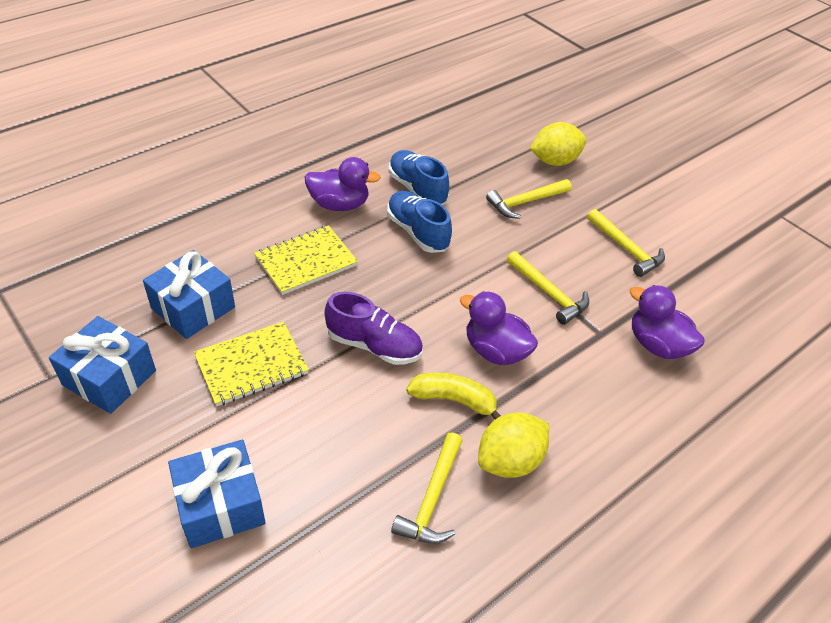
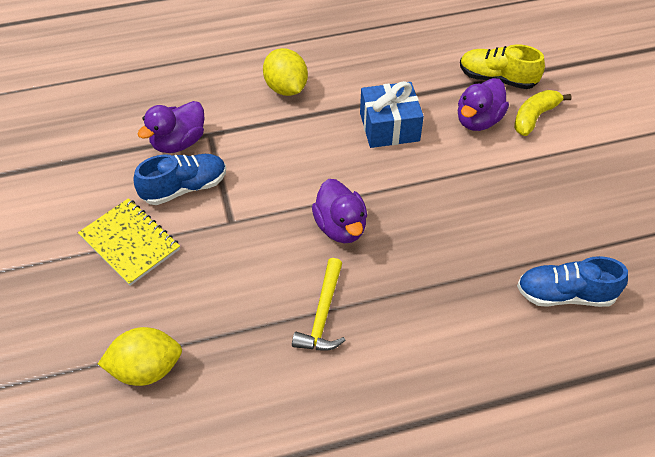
blue gift: [49,316,156,414] [143,250,235,339] [168,440,266,548] = 3 -> [360,81,424,148] = 1
purple shoe: [324,292,423,365] = 1 -> none = 0
yellow hammer: [391,433,463,544] [486,179,571,219] [507,251,589,325] [587,209,665,277] = 4 -> [292,258,346,351] = 1
yellow notebook: [194,322,309,406] [254,225,358,295] = 2 -> [78,198,180,286] = 1
yellow shoe: none = 0 -> [460,45,545,89] = 1

